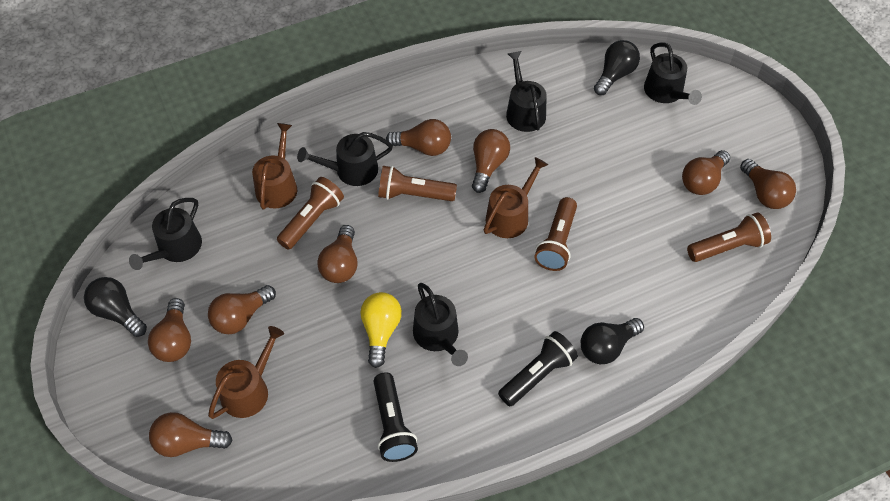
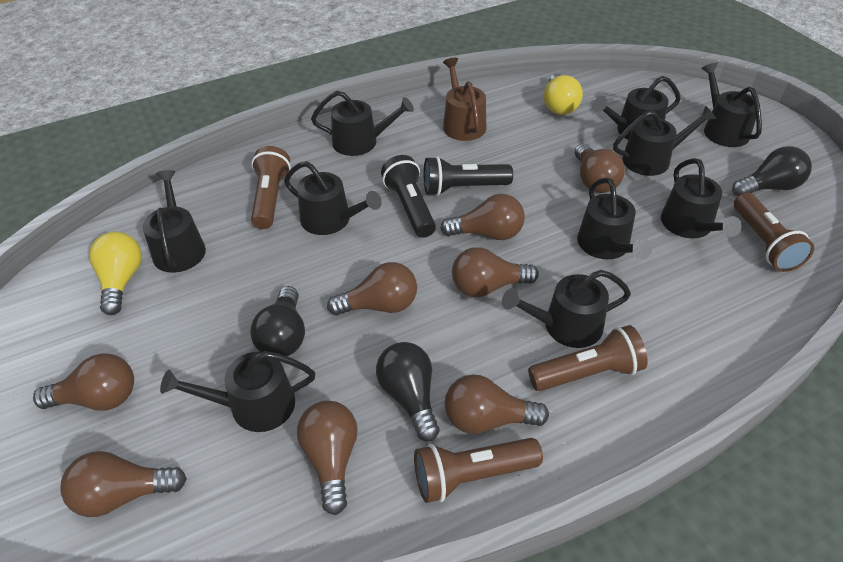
black watering can: [129,198,202,270] [297,132,393,186] [413,283,468,366] [506,51,547,132] [644,43,702,105] = 5 -> [143,170,206,273] [160,351,315,432] [284,161,382,235] [311,91,414,156] [502,270,631,348] [577,178,652,259] [592,76,681,140] [613,106,716,176] [661,158,742,238] [701,63,762,147] = 10
brown watering can: [208,326,284,419] [252,123,297,209] [484,157,548,238] = 3 -> [443,58,486,141] = 1
yellow light bulb: [360,292,402,368] = 1 -> [89,232,142,315] [544,74,583,115] = 2

